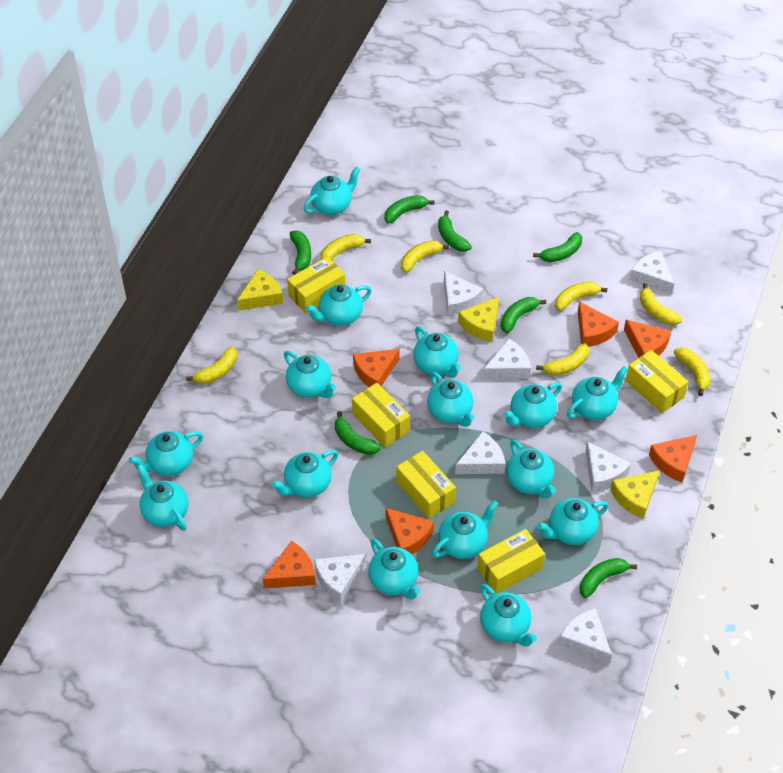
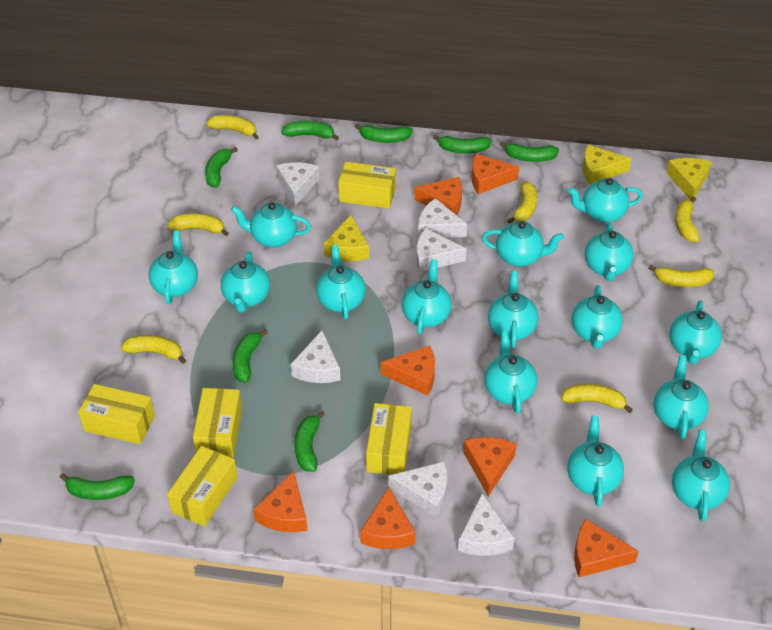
green banana: [290,231,311,275] [335,411,381,455] [384,195,435,223] [438,210,472,252] [501,297,546,333] [533,232,582,262] [580,558,637,598] = 7 -> [60,473,135,500] [205,147,238,188] [232,329,268,383] [281,121,339,141] [295,411,325,472] [355,124,413,143] [433,135,492,153] [500,142,559,162] = 8
orange cheese: [262,541,316,589] [353,349,400,387] [386,508,434,554] [578,302,619,347] [624,320,671,358] [649,435,697,482] = 6 -> [253,471,307,532] [360,487,416,549] [381,346,435,396] [414,177,462,215] [463,437,517,496] [471,154,519,194] [574,519,639,577] = 7
white cheese: [314,554,366,603] [444,271,483,315] [455,432,506,474] [483,339,531,379] [559,608,612,664] [585,441,631,492] [630,251,674,294] = 7 -> [276,162,319,206] [291,330,340,383] [388,462,447,517] [416,228,466,272] [418,198,467,238] [458,493,514,556] = 6

